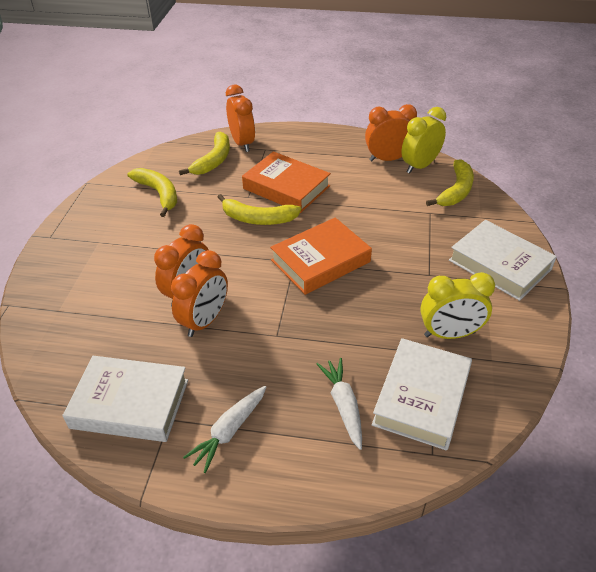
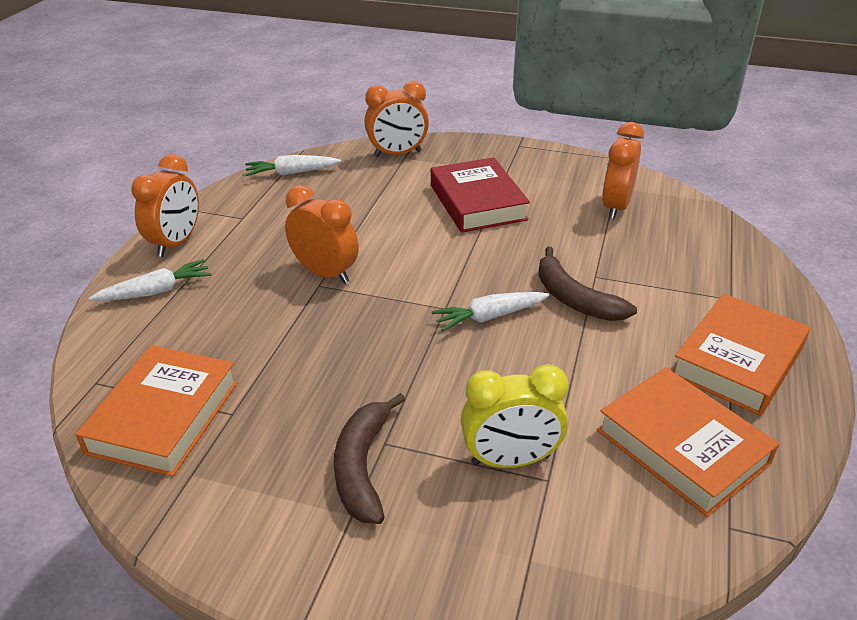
brown banana: none = 0 -> [334,393,406,524] [538,247,637,321] = 2
orange book: [242,151,331,213] [270,217,372,295] = 2 -> [75,345,238,477] [597,367,779,517] [673,294,810,416] = 3
red book: none = 0 -> [431,157,530,233] = 1
white book: [62,356,188,442] [372,338,472,450] [449,220,557,301] = 3 -> none = 0
white carrot: [183,386,266,473] [317,358,362,450] = 2 -> [89,259,212,301] [245,155,341,176] [431,292,550,331] = 3
yellow banana: [127,168,177,217] [179,131,230,175] [218,194,301,225] [426,160,474,206] = 4 -> none = 0
yellow clock: [401,107,446,173] [420,272,495,339] = 2 -> [461,364,569,468] = 1

